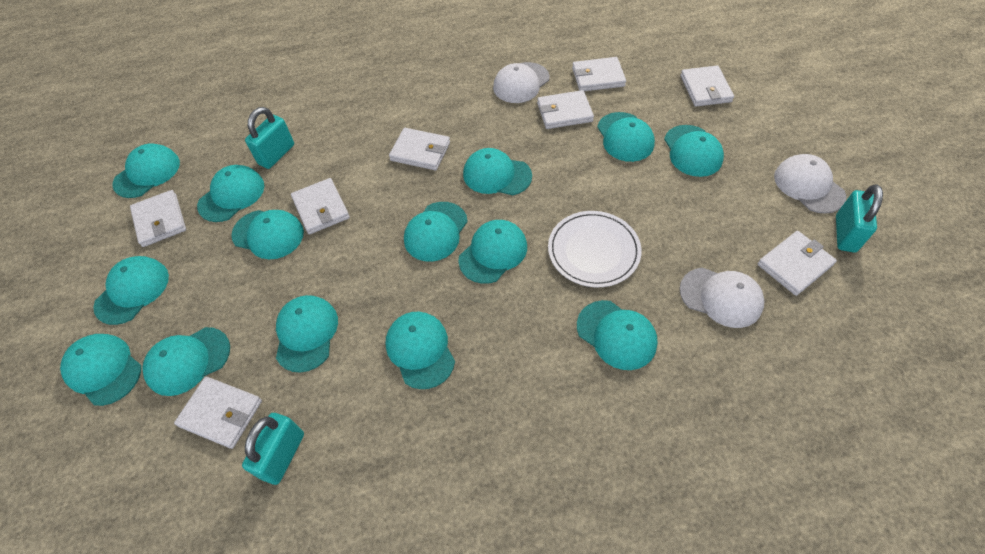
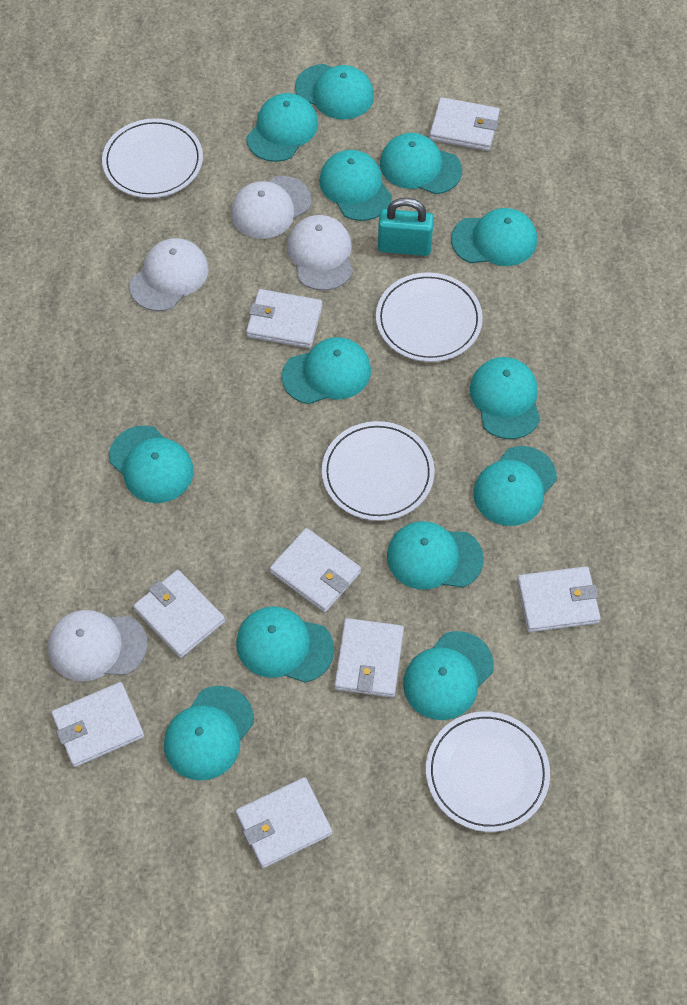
turquoise cap: [60,334,141,406] [93,256,169,325] [112,143,180,198] [142,327,230,396] [197,165,264,222] [231,210,304,259] [276,295,338,373] [385,312,455,389] [404,202,468,262] [458,220,527,284] [463,148,532,195] [577,300,658,370] [597,112,655,162] [664,125,724,177] = 14 -> [109,426,194,503] [164,686,254,781] [236,606,334,683] [246,93,318,162] [282,337,371,404] [295,64,374,120] [319,150,392,221] [380,133,462,194] [387,521,484,590] [403,631,494,720] [451,208,537,266] [470,357,540,439] [473,446,557,526] = 13
turquoise padlock: [242,413,304,485] [245,107,294,169] [836,184,883,252] = 3 -> [378,198,434,256] = 1
white cap: [493,62,550,103] [680,267,764,328] [774,154,846,214] = 3 -> [48,610,148,682] [129,238,209,311] [231,176,311,239] [287,215,353,291] = 4
white plate: [548,211,642,287] = 1 -> [102,118,203,198] [322,421,434,521] [376,272,483,362] [426,711,550,832] = 4

